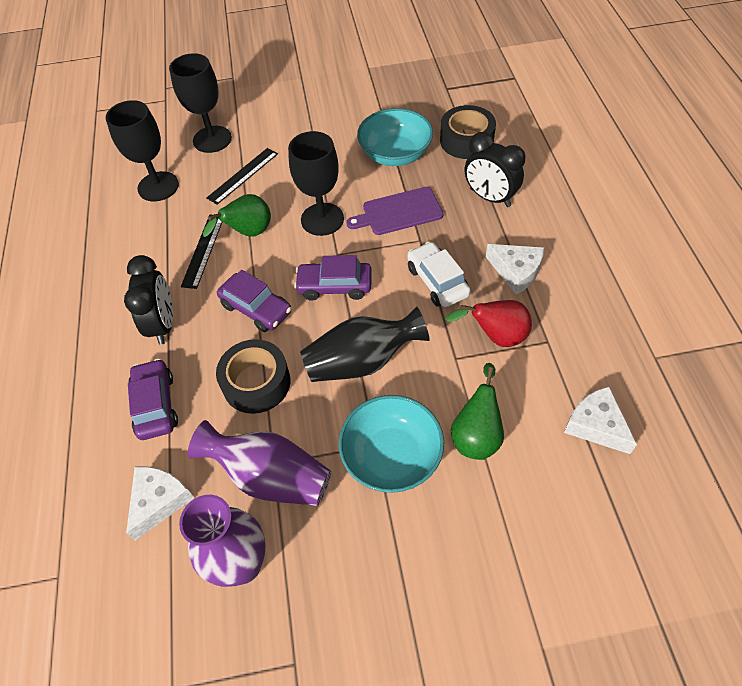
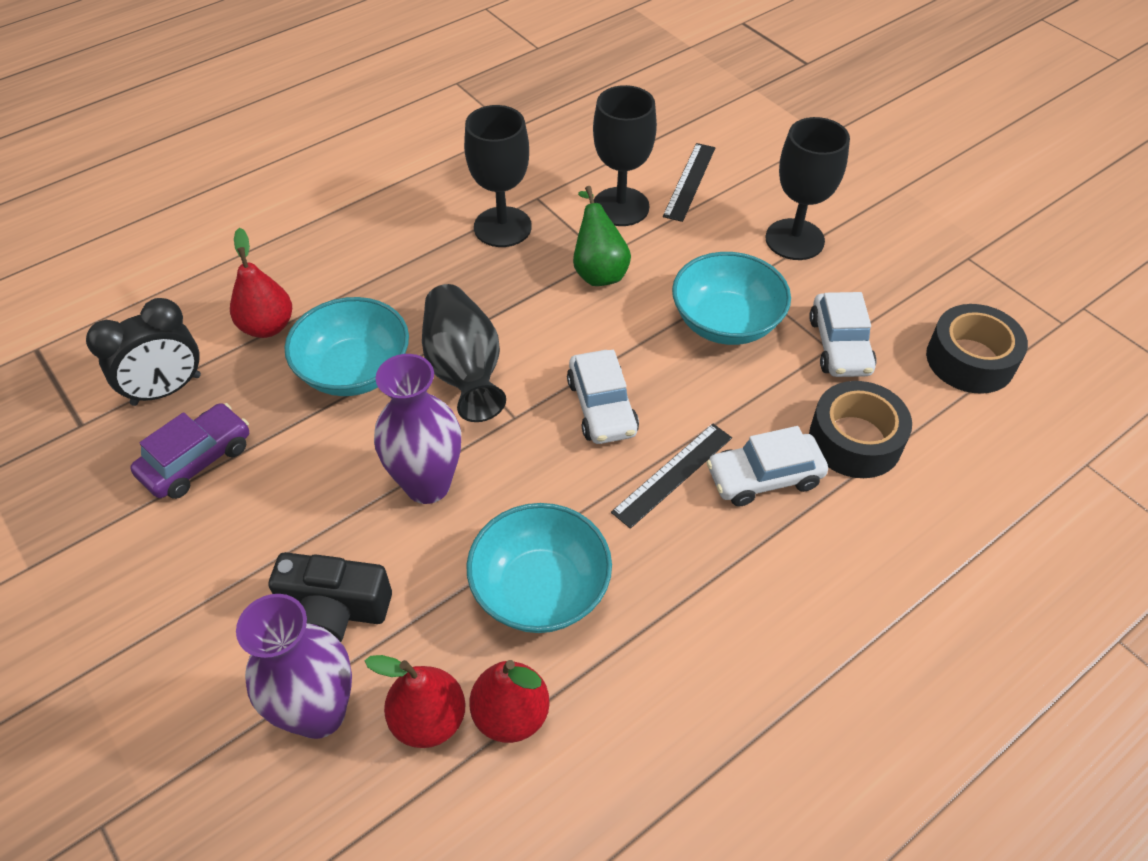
black camera: none = 0 -> [268,552,392,642] = 1
black clock: [124,255,173,345] [465,132,525,207] = 2 -> [86,298,201,406] = 1
green pear: [203,194,271,237] [451,363,504,460] = 2 -> [573,186,631,286] = 1
purple car: [128,359,178,440] [217,270,291,332] [294,255,372,301] = 3 -> [130,403,249,499] = 1
purple cutting board: [346,187,444,235] = 1 -> none = 0
red pear: [445,300,532,347] = 1 -> [230,228,292,338] [365,655,465,748] [469,660,550,743] = 3
turquoise bowl: [338,395,444,493] [357,108,433,166] = 2 -> [285,297,409,396] [466,503,612,633] [672,252,791,345] = 3
white car: [407,242,471,307] = 1 -> [567,350,639,444] [707,426,828,506] [809,292,877,377] = 3
white cheese: [126,466,194,541] [486,244,544,295] [564,386,637,454] = 3 -> none = 0

